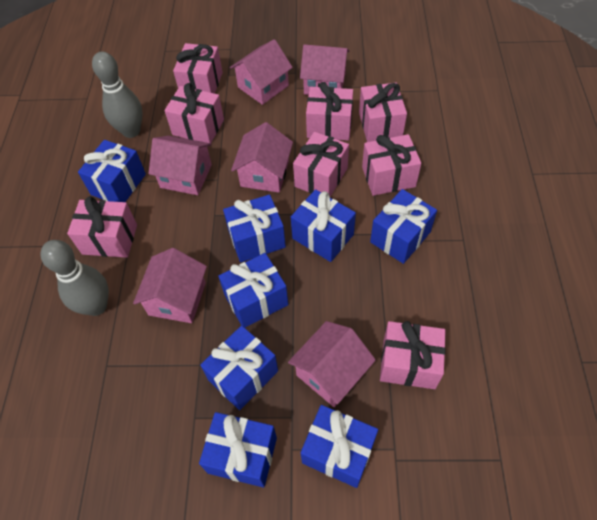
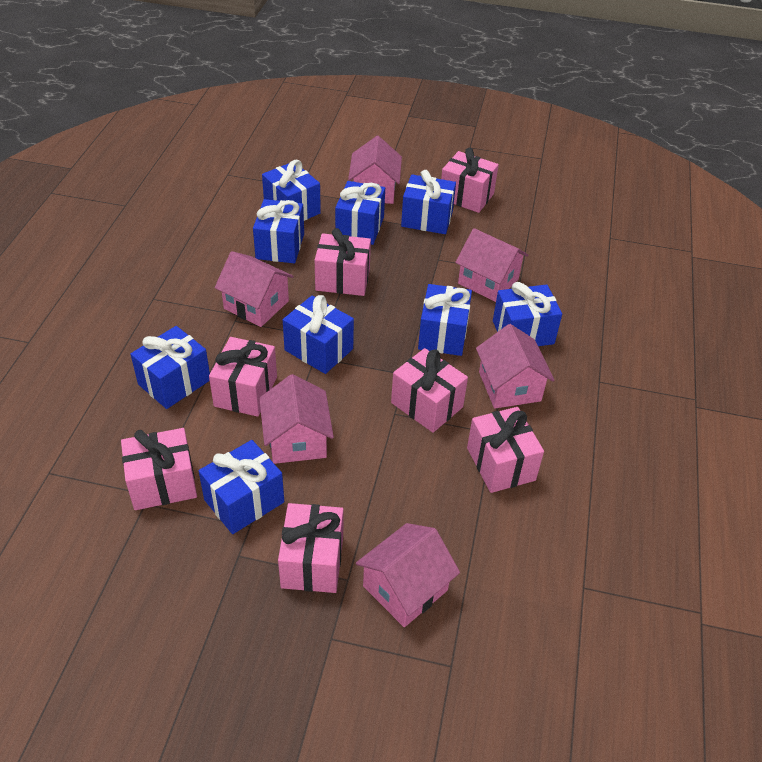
blue gift: [78,140,146,202] [199,412,277,488] [200,326,278,410] [219,253,288,328] [223,194,286,262] [291,189,356,262] [301,405,378,488] [370,189,437,264] = 8 -> [130,326,210,409] [199,440,284,534] [253,199,304,263] [262,160,321,221] [283,295,354,374] [335,181,385,245] [401,170,456,234] [418,284,472,356] [493,282,562,346] = 9
grey bowling pin: [40,240,109,316] [92,52,142,138] = 2 -> none = 0
pink gift: [67,196,137,258] [164,83,224,143] [173,43,223,94] [293,132,349,197] [306,82,353,140] [359,83,407,142] [362,134,422,196] [380,321,446,389] = 8 -> [121,428,197,510] [209,337,277,417] [278,503,344,593] [315,228,371,296] [391,348,468,433] [441,148,499,213] [467,407,544,493] = 7

